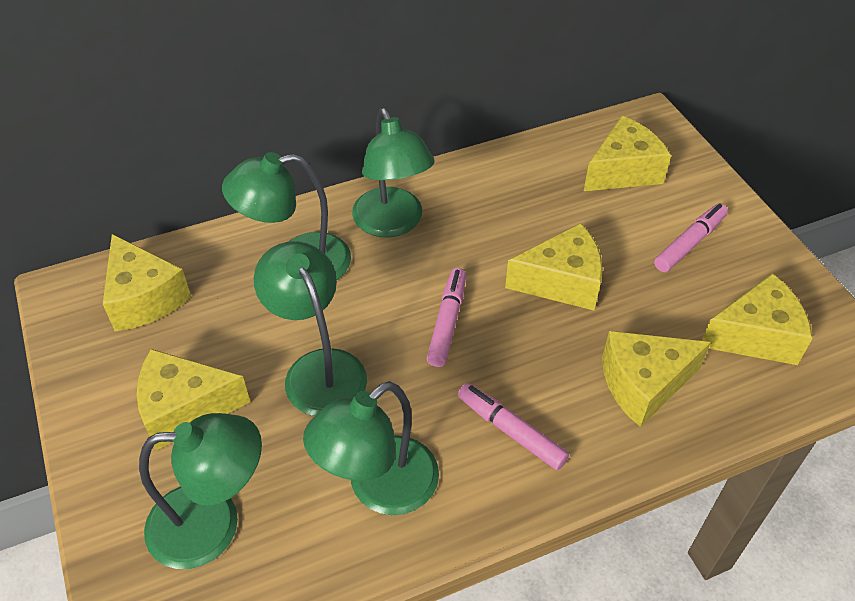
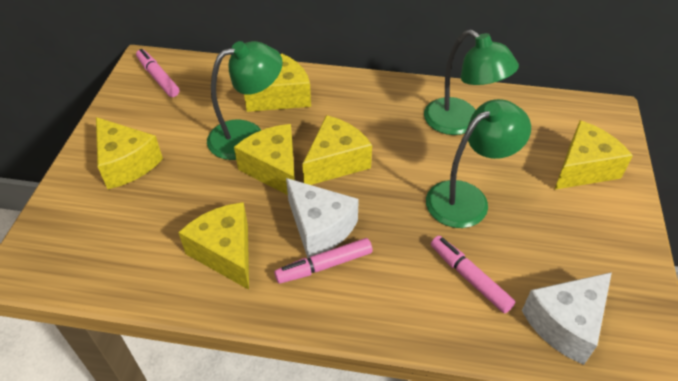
green lamp: [139,413,262,569] [222,152,351,280] [254,241,367,416] [303,381,439,515] [352,108,435,237] = 5 -> [207,41,283,160] [424,30,519,135] [426,99,531,228] = 3
white cheese: none = 0 -> [286,178,359,258] [522,272,612,365] = 2

